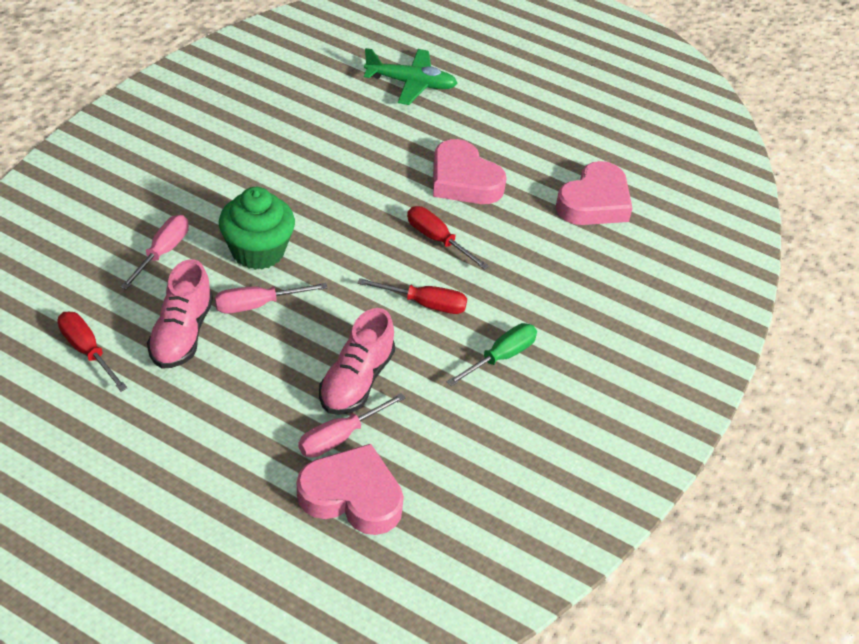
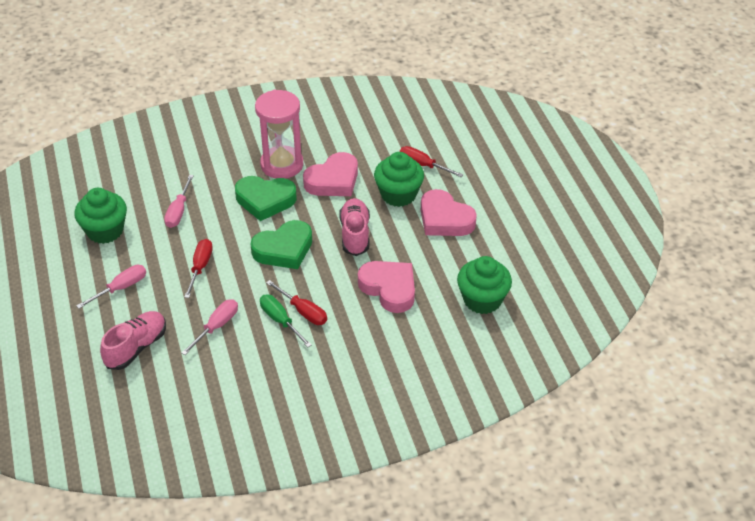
green cupcake: [219,187,295,270] = 1 -> [74,188,127,244] [374,152,424,207] [457,256,512,314] = 3
green heart: none = 0 -> [235,176,297,221] [251,220,312,269] = 2
green plane: [364,48,458,105] = 1 -> none = 0
pink hourglass: none = 0 -> [255,90,303,179] = 1

